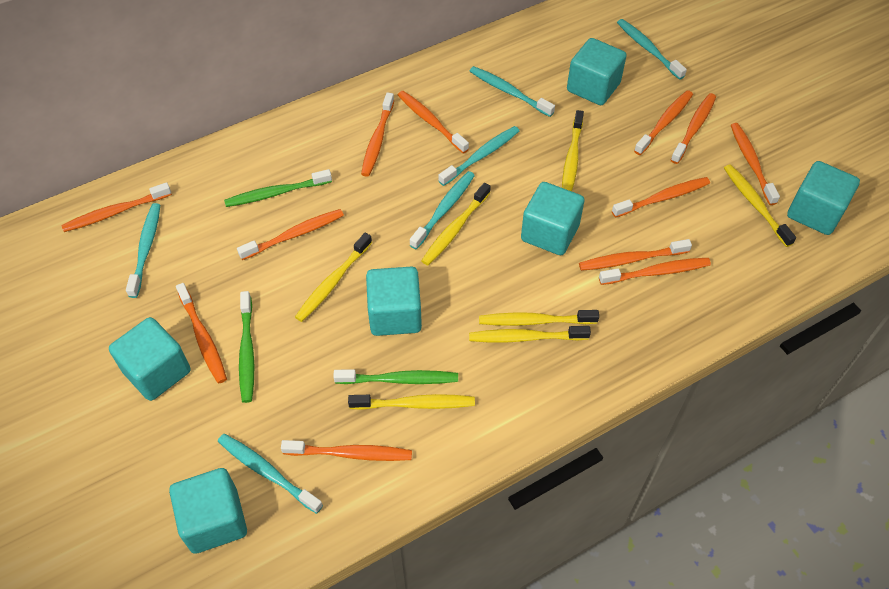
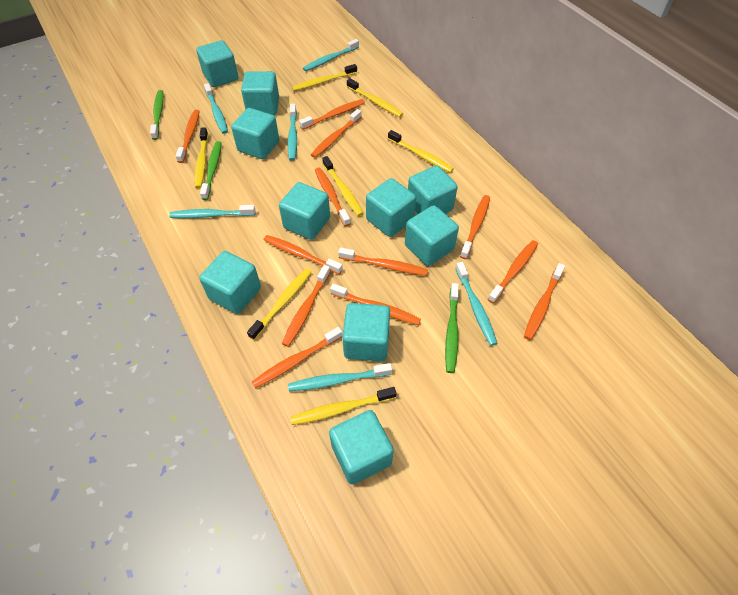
turquoise cube: [109,317,191,401] [169,468,247,554] [366,267,422,336] [521,182,584,255] [567,38,627,105] [787,161,860,235] = 6 -> [196,40,238,87] [199,251,261,314] [231,108,279,159] [241,71,279,115] [279,182,330,240] [329,410,394,484] [342,303,390,361] [366,178,416,237] [405,205,459,266] [408,165,458,214] = 10

